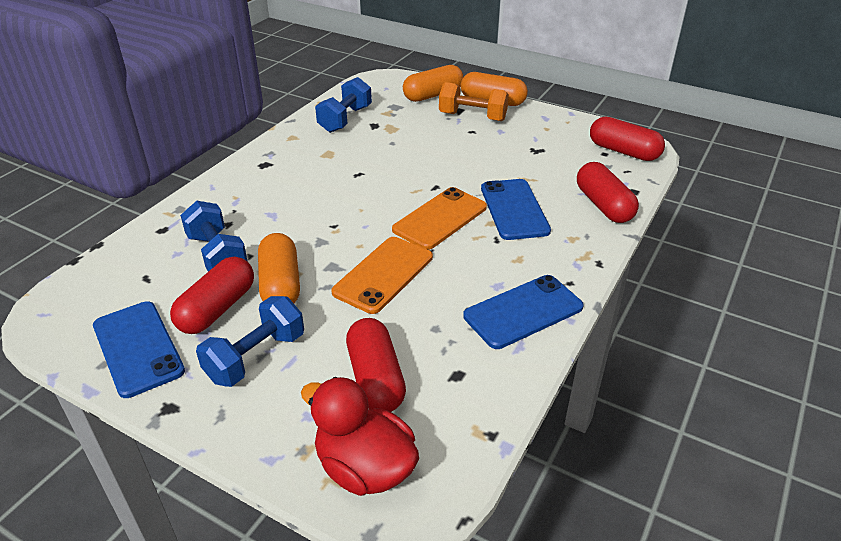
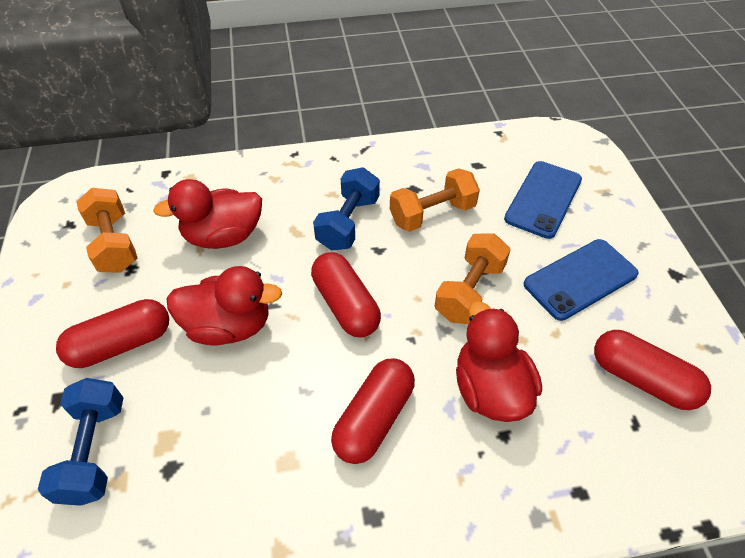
blue dumbbell: [180,201,247,272] [196,296,304,387] [315,77,372,133] = 3 -> [38,378,123,506] [313,167,380,251] = 2
blue phone: [93,301,185,398] [463,275,584,349] [481,179,551,240] = 3 -> [504,161,582,239] [523,239,639,321] = 2
orange capsule: [258,233,300,303] [403,65,464,102] [460,72,528,106] = 3 -> none = 0
orange dumbbell: [439,82,509,121] = 1 -> [76,188,137,273] [390,168,480,232] [435,233,511,324] = 3
orange phone: [332,237,433,314] [392,187,487,250] = 2 -> none = 0
red duck: [301,377,419,496] = 1 -> [153,179,262,249] [166,266,282,345] [456,301,542,422] = 3

